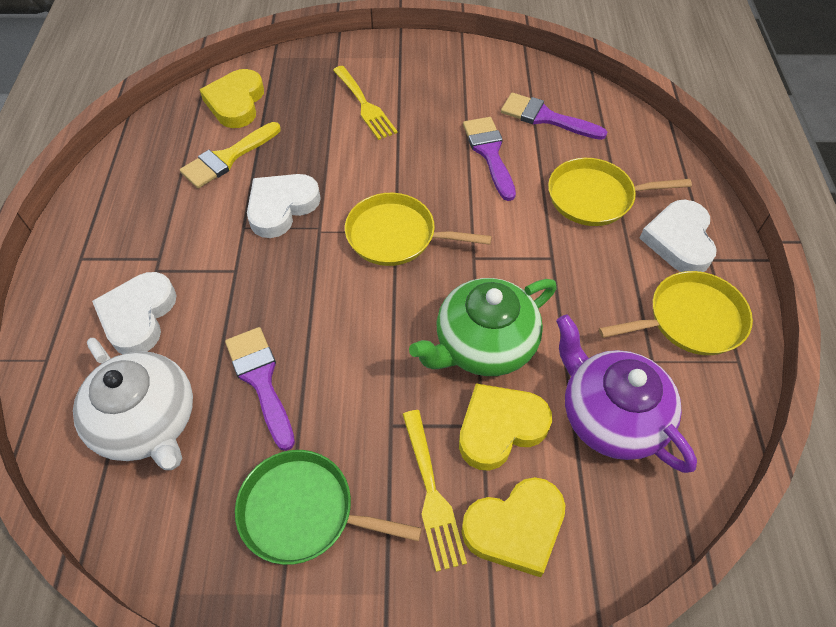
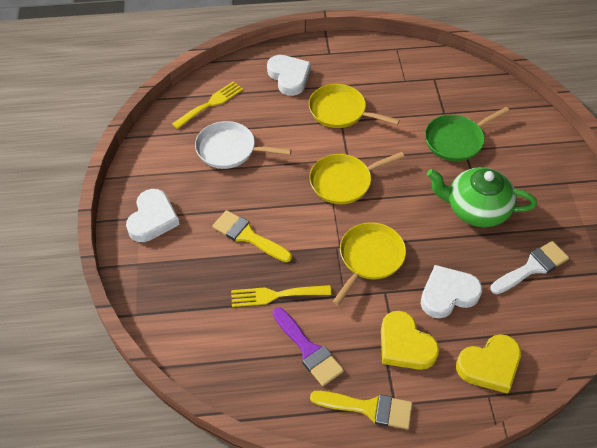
purple brush: [225,327,295,451] [463,117,516,201] [501,93,607,140] = 3 -> [273,307,344,386] = 1
purple teapot: [556,314,697,473] = 1 -> none = 0
white brush: none = 0 -> [490,241,569,294] = 1
white pan: none = 0 -> [195,121,292,169] = 1
white teapot: [73,338,193,470] = 1 -> none = 0
yellow brush: [180,122,281,188] = 1 -> [212,210,292,262] [310,391,413,429] = 2
yellow heart: [200,69,264,128] [459,384,552,471] [462,477,565,577] = 3 -> [381,311,439,370] [456,334,521,394] = 2

